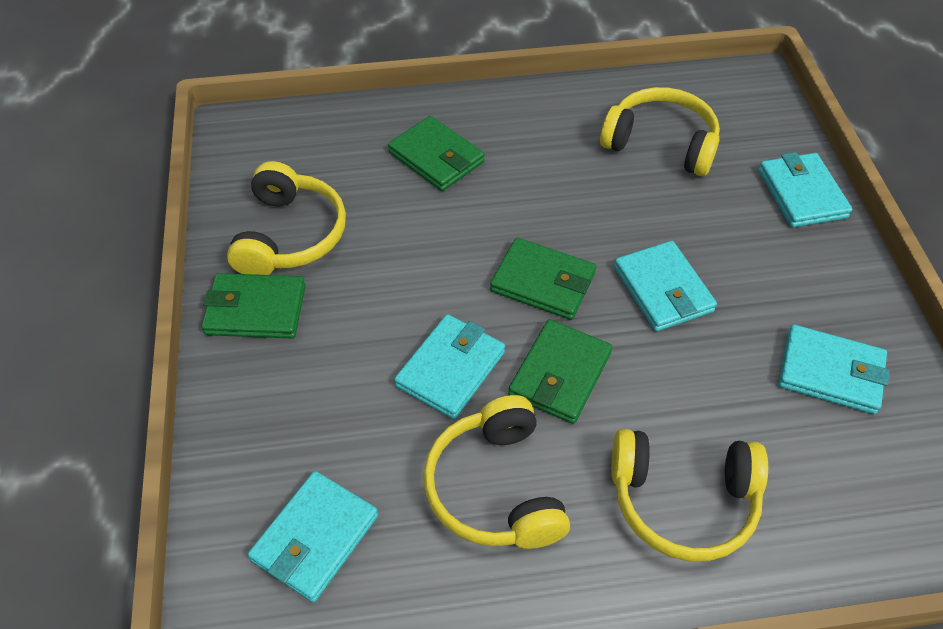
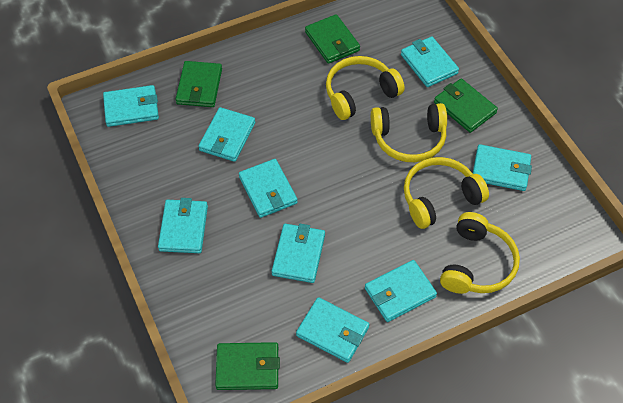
turquoise wallet: [248,471,378,602] [394,314,505,419] [614,241,717,332] [759,152,852,227] [778,324,890,414] = 5 -> [103,85,159,127] [158,198,208,253] [198,107,255,162] [239,159,298,218] [272,224,325,283] [296,297,369,363] [365,260,437,322] [401,36,459,87] [473,144,532,191] = 9

